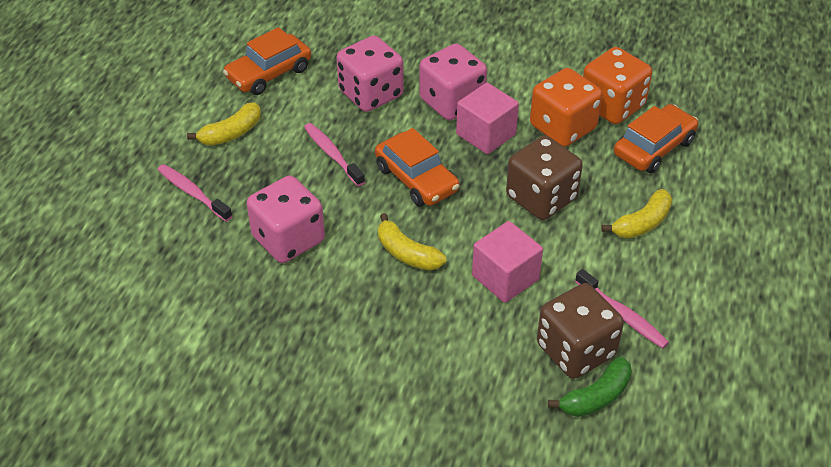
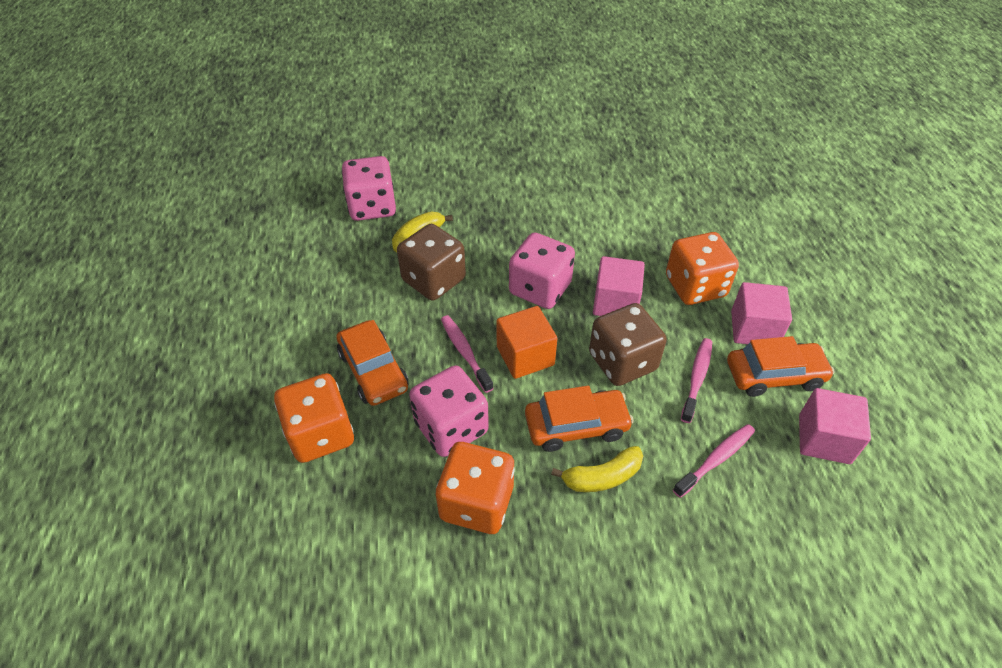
green banana: [548,357,632,417] = 1 -> none = 0
orange cube: none = 0 -> [496,306,558,379] = 1
orange dice: [530,68,602,147] [583,47,652,124] = 2 -> [274,373,354,463] [436,442,515,534] [666,232,739,305] = 3
pink cube: [456,83,519,154] [472,221,543,303] = 2 -> [593,256,645,316] [731,282,792,344] [799,388,871,464] = 3
yellow banana: [187,102,261,146] [378,213,446,271] [601,189,672,238] = 3 -> [392,211,453,253] [551,446,643,492] = 2

